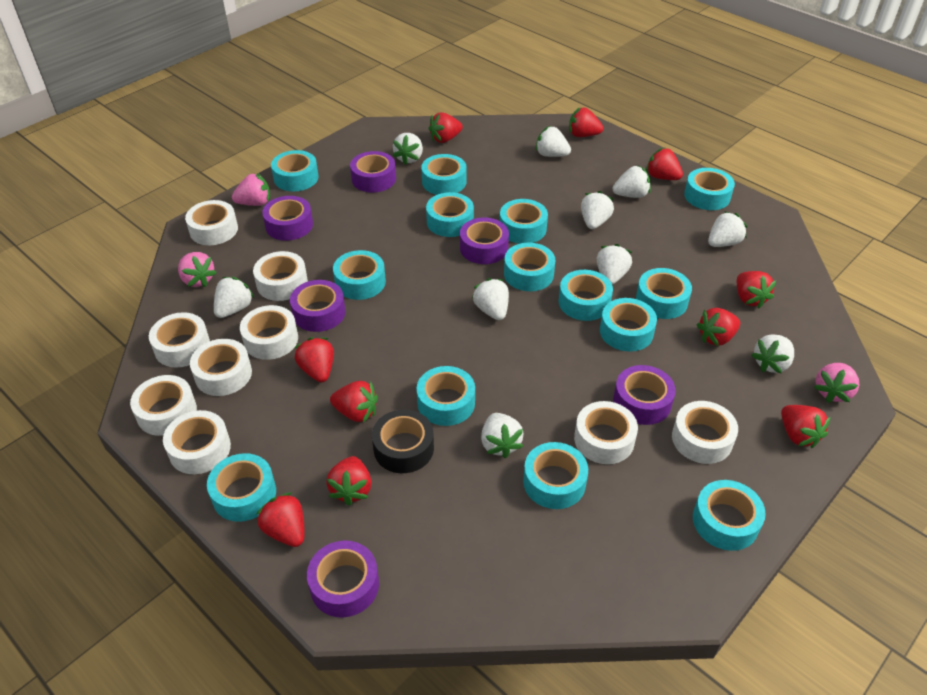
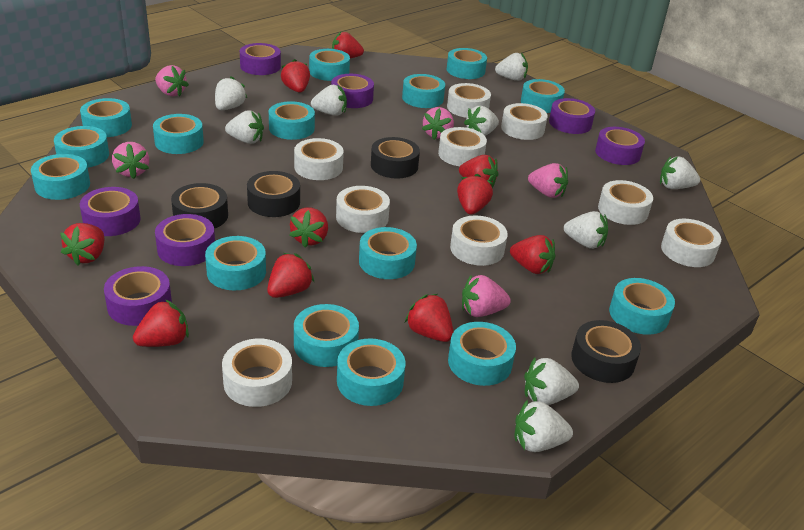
black tape: [372,409,434,473] = 1 -> [171,183,228,229] [247,171,300,217] [371,137,420,178] [571,320,641,383] = 4
pink strawberry: [178,252,217,287] [232,173,270,206] [814,363,859,403] = 3 -> [112,142,149,179] [155,65,189,96] [422,107,454,140] [462,275,511,317] [528,163,568,198] = 5
purple tape: [262,196,313,241] [290,280,345,332] [307,540,379,618] [350,151,396,193] [460,217,509,264] [613,365,676,425] = 6 -> [80,187,141,236] [104,266,172,326] [155,214,215,266] [240,43,281,75] [331,74,374,108] [549,98,595,134] [595,127,645,165] = 7
turquoise tape: [207,453,276,522] [271,150,318,191] [333,250,386,300] [417,366,475,426] [421,154,467,195] [426,192,474,237] [500,199,548,244] [504,243,555,291] [523,442,588,509] [558,270,613,321] [600,298,657,352] [636,268,692,319] [684,168,735,210] [693,480,766,551] = 14 -> [31,154,90,200] [54,126,109,168] [80,98,132,137] [153,114,204,154] [205,236,266,290] [269,101,315,140] [294,304,359,367] [309,49,350,81] [337,338,406,406] [359,227,417,279] [402,74,445,108] [447,48,487,79] [448,322,516,386] [521,79,565,113] [609,278,675,335] = 15
white strawberry: [214,277,254,318] [393,133,423,165] [472,278,509,320] [481,413,524,458] [536,126,571,157] [581,191,614,229] [597,244,632,284] [613,166,650,198] [708,211,747,247] [751,334,794,374] = 10 -> [215,76,247,110] [225,110,264,144] [311,85,347,116] [464,106,499,136] [495,53,528,81] [515,400,573,452] [524,358,579,405] [564,211,608,249] [660,157,700,189] = 9

